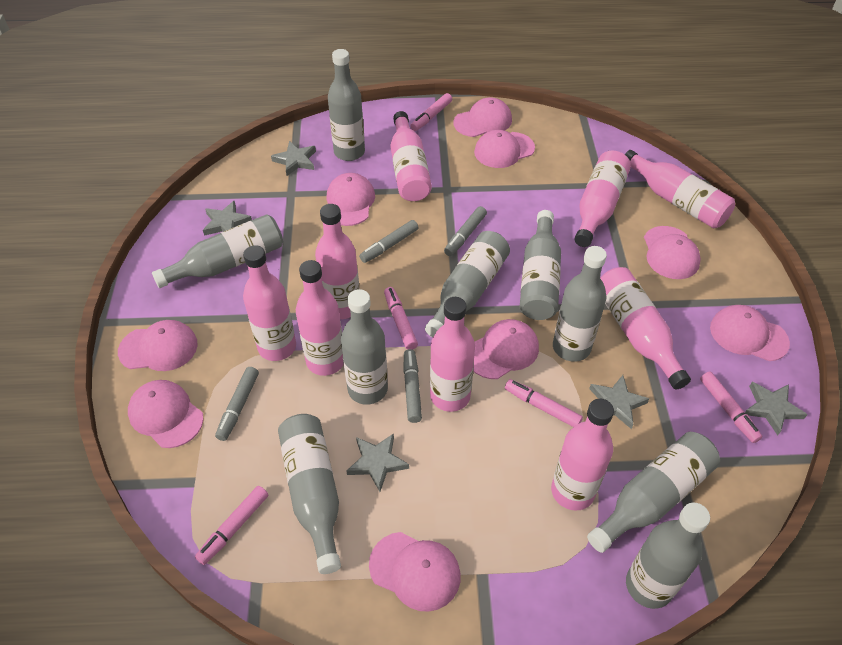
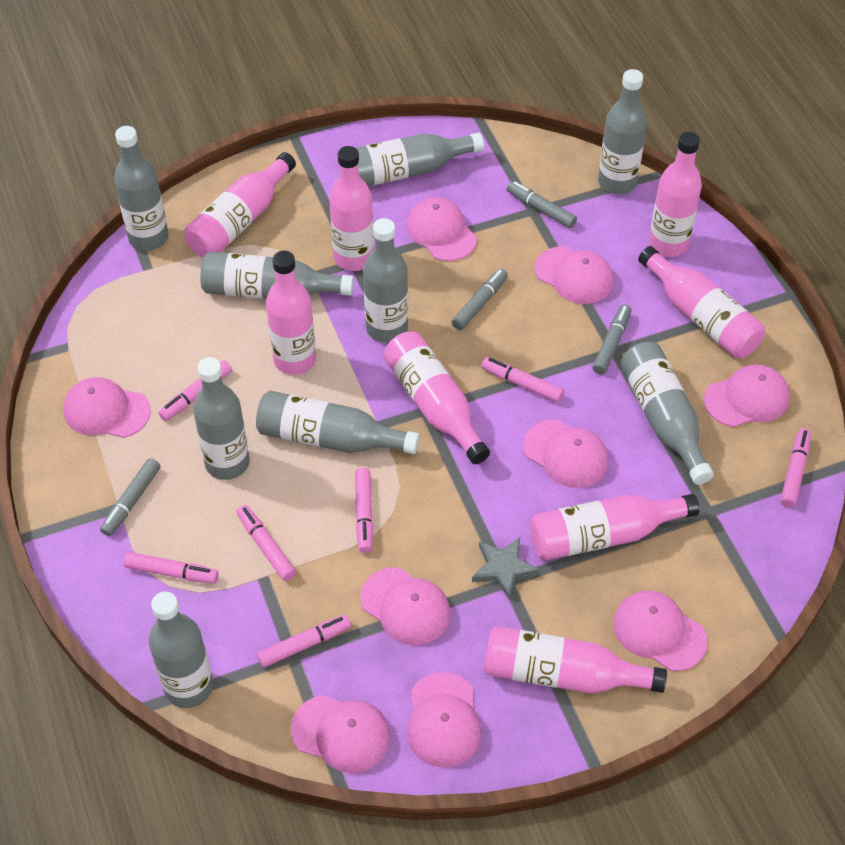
grey star: [203,201,252,236] [271,141,316,176] [346,433,409,492] [589,375,649,429] [745,382,808,436] = 5 -> [472,537,540,600] = 1
pink bottle: [243,245,296,361] [296,260,344,376] [315,204,360,319] [390,111,432,201] [430,297,475,412] [551,399,614,511] [574,151,631,247] [600,267,691,390] [625,150,735,228] = 9 -> [184,152,296,258] [266,251,316,375] [329,146,374,271] [384,332,490,464] [484,626,667,693] [530,494,700,561] [638,246,765,358] [649,132,702,257] = 8
pink marker: [195,486,268,565] [384,287,418,350] [410,93,452,131] [505,379,583,427] [700,371,763,443] = 5 -> [124,552,219,584] [158,360,232,421] [236,505,296,581] [257,615,351,668] [355,468,373,553] [481,357,564,402] [781,428,811,507] = 7

